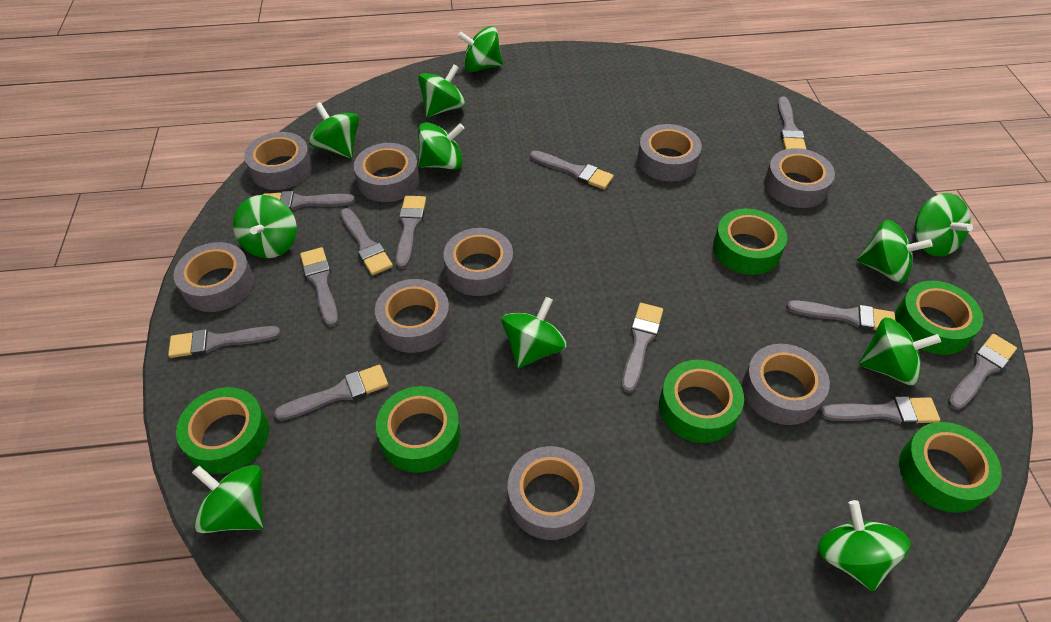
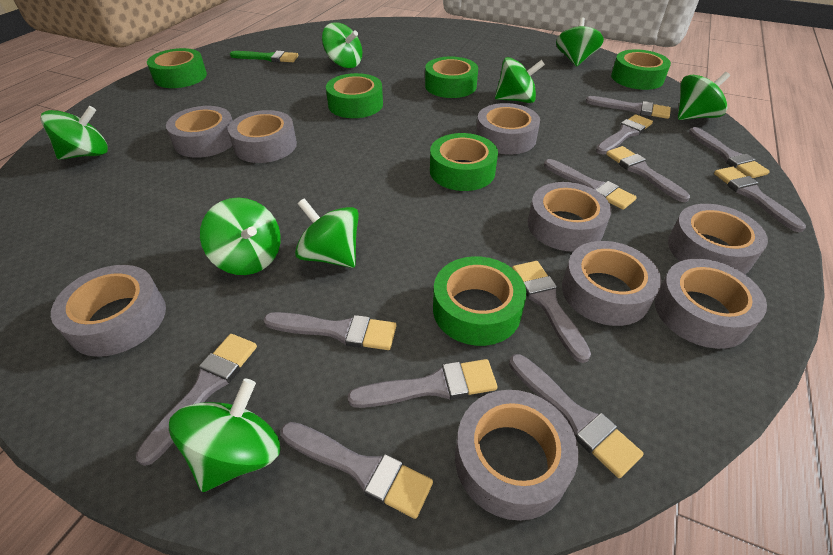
green brush: none = 0 -> [230,51,298,62] = 1
green spinning top: [192,465,263,533] [233,195,297,258] [309,102,359,158] [418,64,465,117] [418,122,464,170] [457,26,503,72] [502,297,567,368] [818,500,911,591] [857,220,932,283] [858,317,941,386] [915,193,973,257] = 11 -> [41,106,108,160] [169,379,280,492] [200,197,281,275] [295,198,359,268] [322,22,362,68] [495,57,545,103] [556,17,604,67] [678,72,730,120] = 8

